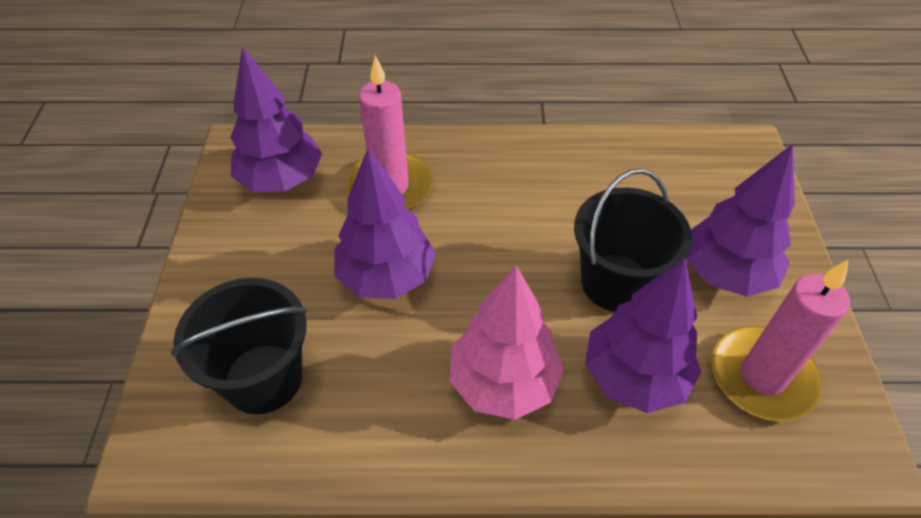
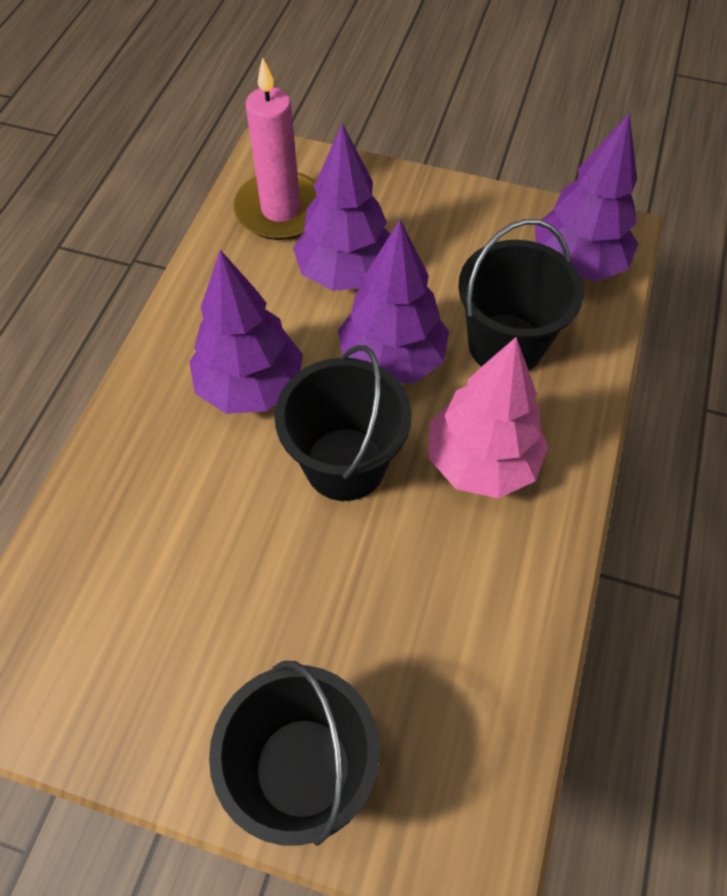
black bucket: [170,278,307,414] [574,168,692,312] = 2 -> [209,661,379,846] [274,345,412,501] [458,219,584,371] = 3
pink candle: [346,55,433,210] [712,259,850,422] = 2 -> [234,57,317,240] = 1

